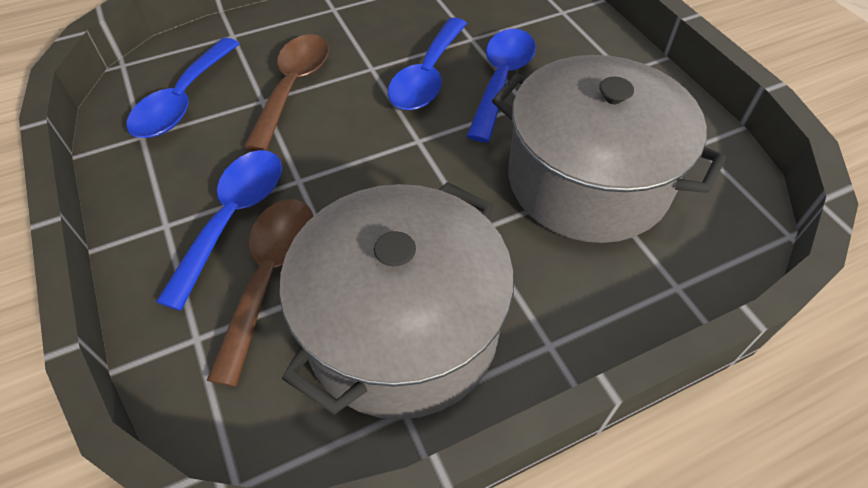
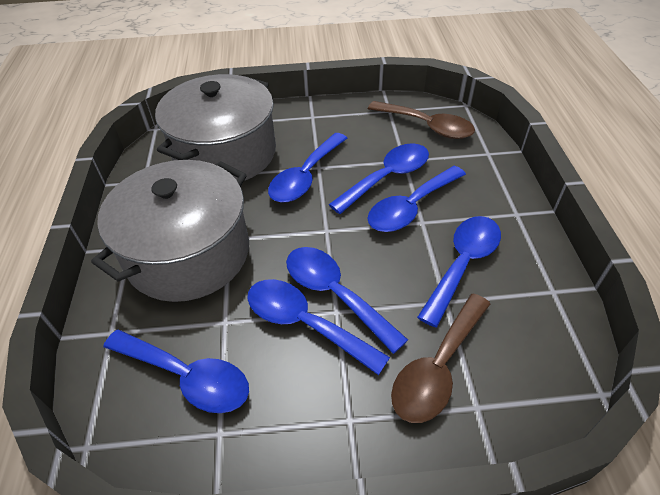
blue spoon: [127,38,240,138] [156,150,282,311] [388,18,467,110] [467,29,536,143] = 4 -> [103,330,249,413] [247,279,390,375] [268,133,347,202] [286,247,408,354] [328,143,429,214] [367,166,466,232] [417,216,501,327] = 7

